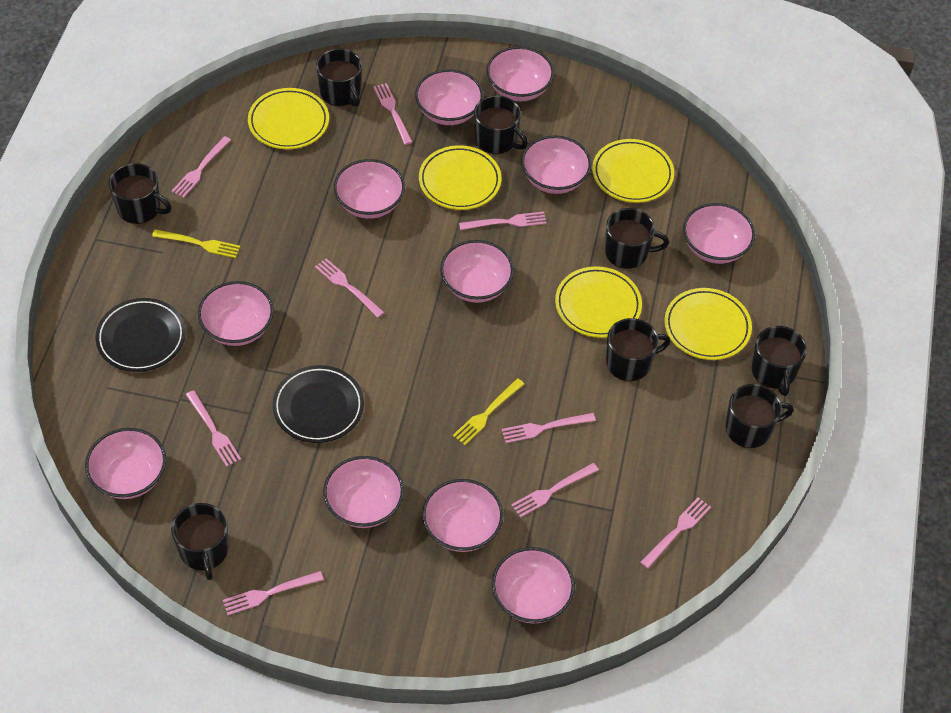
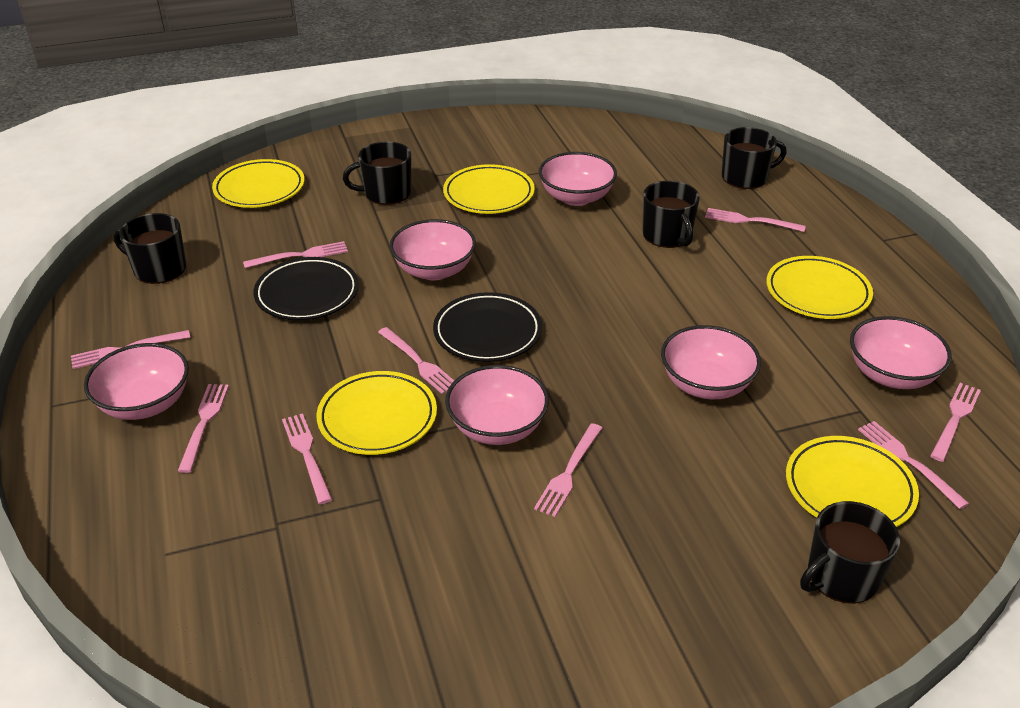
black mug: [109,163,172,224] [171,503,228,580] [316,49,362,107] [474,95,528,154] [605,208,669,269] [606,318,671,381] [726,384,794,448] [751,326,807,396] = 8 -> [114,213,186,284] [343,141,411,205] [643,181,700,248] [722,127,787,189] [800,501,900,604] = 5
pink bowl: [85,428,166,499] [198,281,274,346] [323,456,404,528] [334,159,405,219] [415,69,483,125] [422,479,503,552] [440,240,514,303] [487,46,554,101] [492,547,575,624] [521,135,591,194] [683,203,755,264] = 11 -> [84,343,189,420] [389,219,476,280] [445,365,549,445] [539,152,617,206] [661,325,761,399] [850,316,952,389] = 6
yellow fork: [152,229,240,258] [453,378,524,445] = 2 -> none = 0

